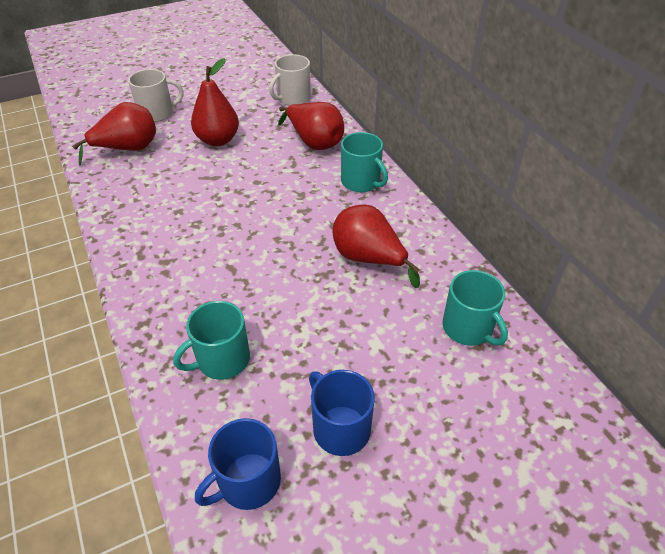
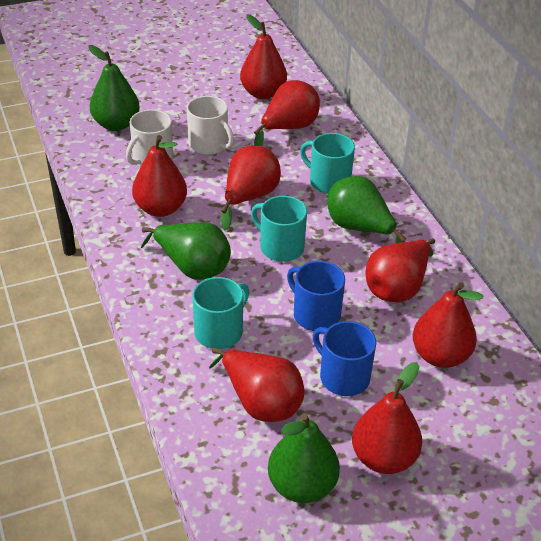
green pear: none = 0 -> [88,45,140,131] [141,222,231,280] [268,413,340,503] [327,176,406,244] = 4
red pear: [72,102,156,166] [191,58,239,146] [278,102,344,150] [333,204,420,288] = 4 -> [132,135,187,217] [209,347,304,422] [221,145,281,231] [240,14,287,99] [254,80,320,146] [352,362,422,474] [366,238,435,302] [413,282,483,368] = 8

